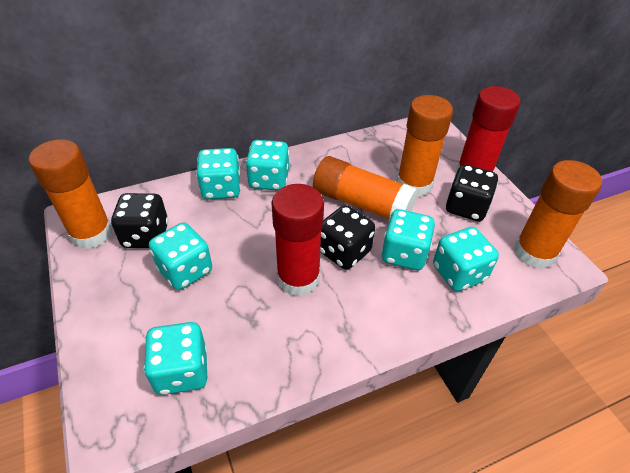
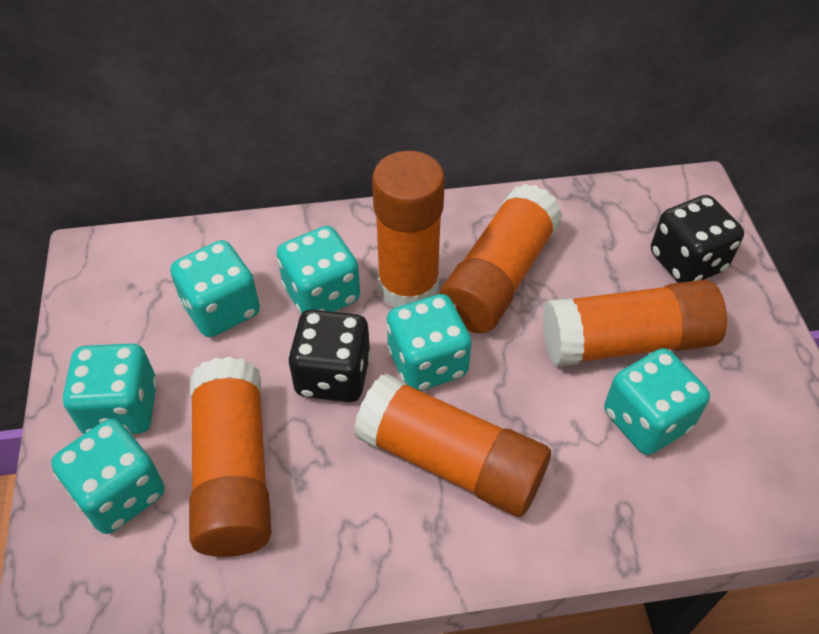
black dice: [111,193,169,248] [320,205,375,270] [446,165,498,221] = 3 -> [288,310,371,402] [651,195,744,283] = 2
orange glue stick: [29,139,112,249] [313,156,418,219] [396,95,453,197] [514,160,602,269] = 4 -> [189,357,272,557] [354,374,551,517] [372,151,445,307] [439,184,563,334] [543,280,727,366] = 5
red glue stick: [271,184,324,297] [456,86,521,173] = 2 -> none = 0

